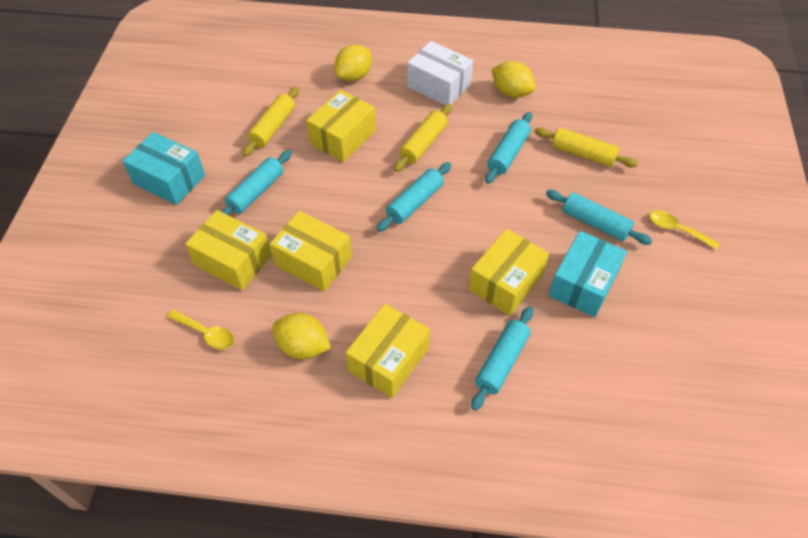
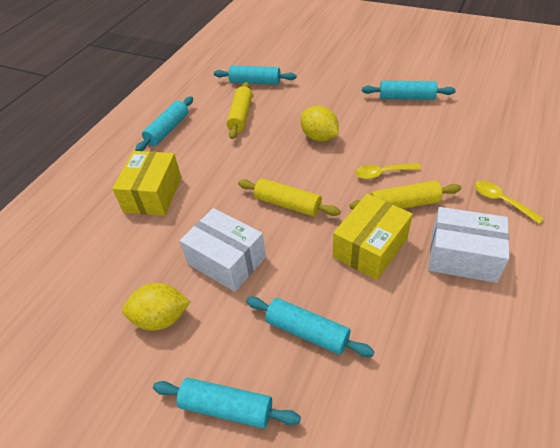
turquoise box: [123,132,205,205] [548,231,627,317] = 2 -> none = 0
white box: [407,41,473,105] = 1 -> [179,208,266,292] [428,207,509,283] = 2
yellow box: [185,210,272,291] [270,210,352,292] [306,90,376,162] [346,303,430,398] [469,229,549,316] = 5 -> [112,151,181,216] [333,194,413,280] = 2
yellow lemon: [272,313,331,359] [335,44,372,82] [491,61,536,98] = 3 -> [122,283,190,331] [301,106,339,142] = 2

